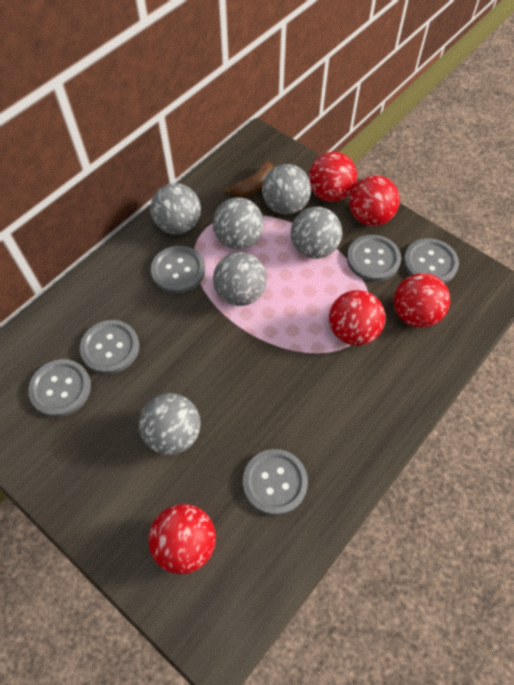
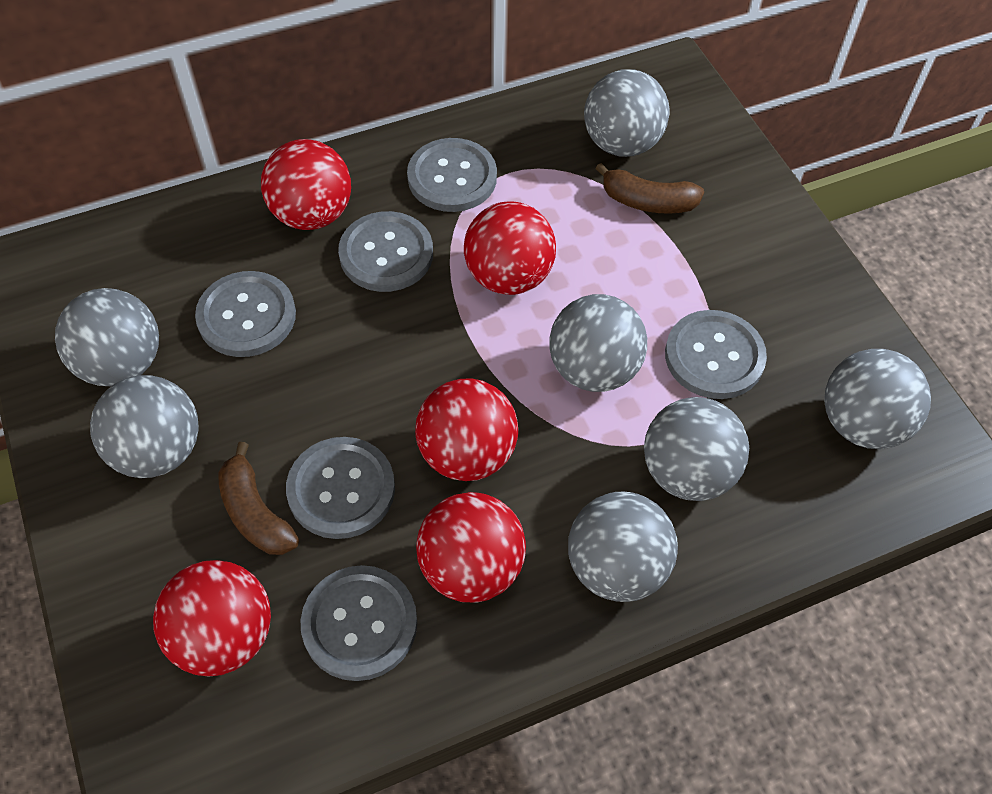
brown banana: [223,161,274,198] = 1 -> [218,442,299,555] [595,163,704,214] = 2
grey ball: [139,393,201,455] [150,183,201,235] [213,197,264,249] [213,252,267,306] [262,164,311,215] [291,207,342,259] = 6 -> [55,288,159,386] [90,375,199,478] [549,294,647,392] [568,492,678,602] [584,69,669,157] [644,397,749,501] [824,349,931,449] = 7

